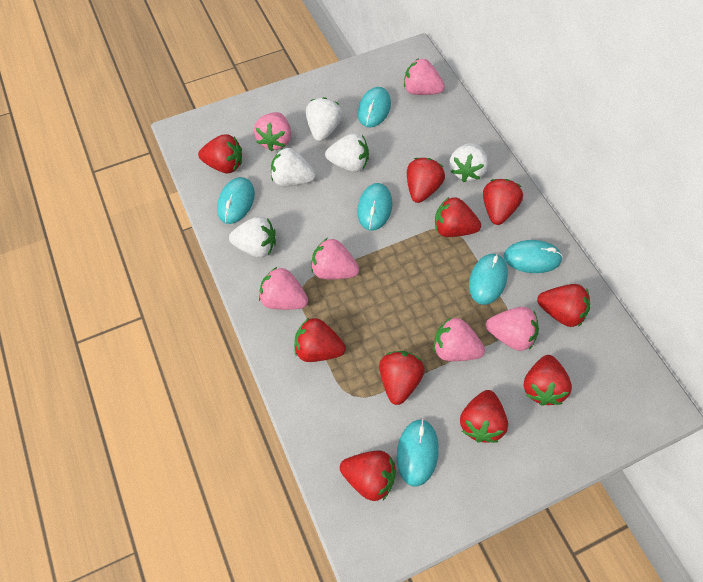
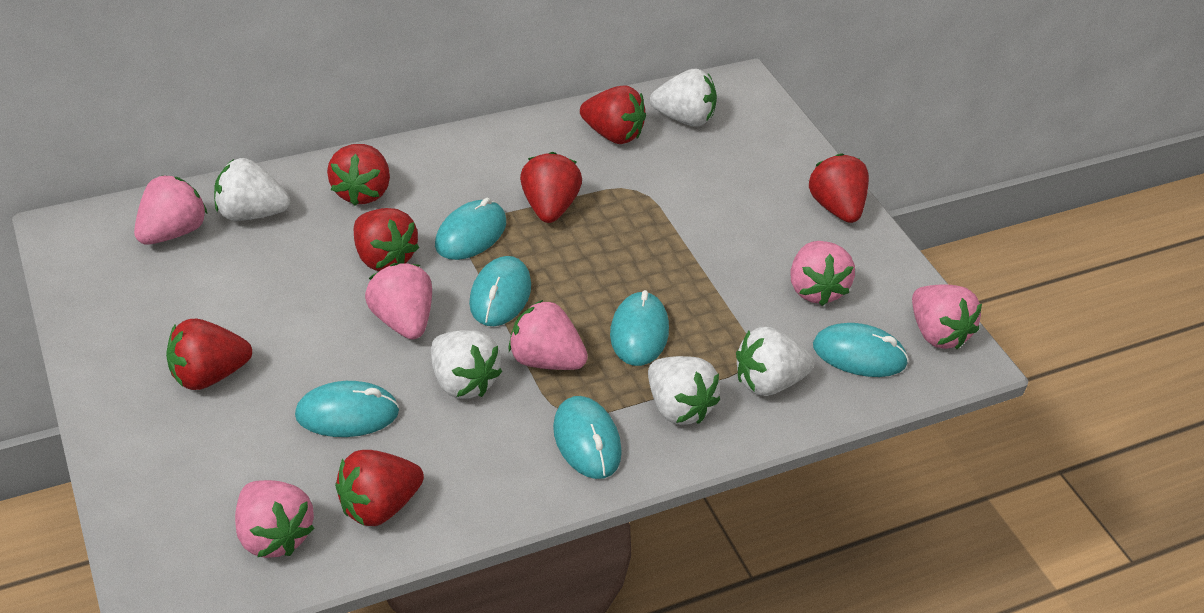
red strawberry: [198,134,242,173] [294,318,346,362] [340,451,396,501] [379,351,425,405] [407,158,445,203] [435,197,481,237] [460,390,508,443] [483,179,523,225] [523,355,572,406] [537,284,590,327] = 10 -> [166,319,252,390] [327,144,390,206] [335,450,424,526] [354,208,419,271] [520,152,582,223] [580,85,646,144] [809,153,869,223] = 7

